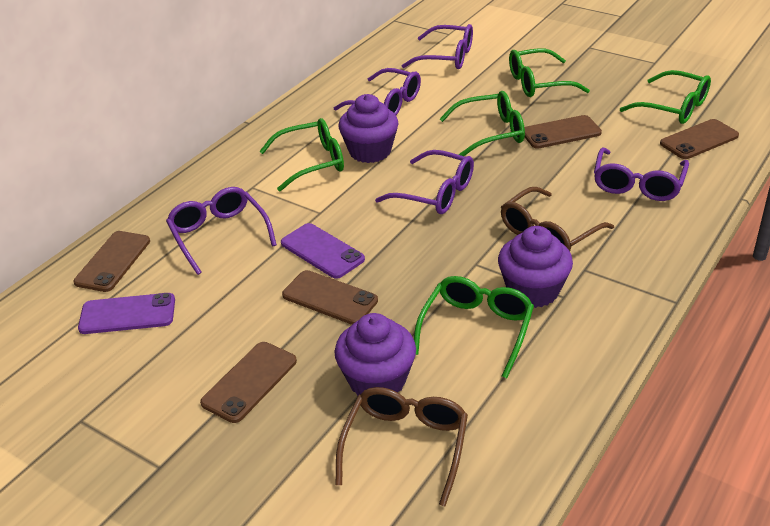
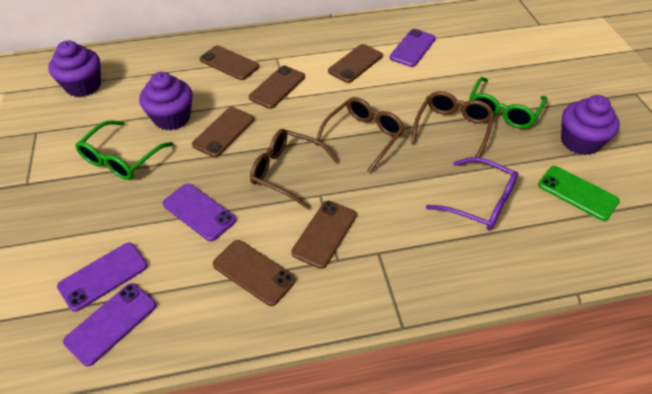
brown glasses: [336,387,468,506] [501,187,614,251] = 2 -> [250,129,339,209] [315,97,405,173] [411,91,495,162] = 3
brown phone: [73,231,150,292] [200,342,297,423] [282,270,378,325] [524,115,602,149] [660,119,739,159] = 5 -> [192,107,254,157] [200,45,259,80] [213,240,296,306] [249,65,305,109] [291,201,357,269] [328,44,383,83] = 6
green glasses: [260,118,344,191] [414,276,534,378] [440,91,525,156] [509,48,590,97] [620,70,711,124] = 5 -> [75,121,174,180] [469,77,547,128] = 2
green phone: none = 0 -> [538,166,620,221] = 1
purple glasses: [166,187,277,275] [334,68,421,115] [375,150,474,214] [402,24,473,69] [594,147,689,201] = 5 -> [426,157,518,231] = 1
purple phone: [78,293,175,334] [281,223,365,279] = 2 -> [57,242,148,312] [63,283,157,366] [162,183,236,241] [390,29,436,67] = 4

